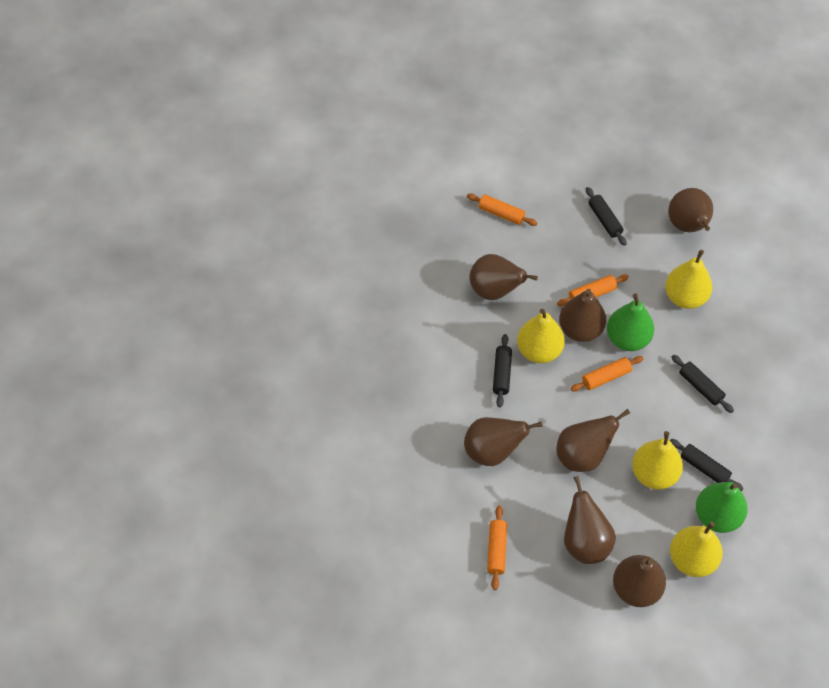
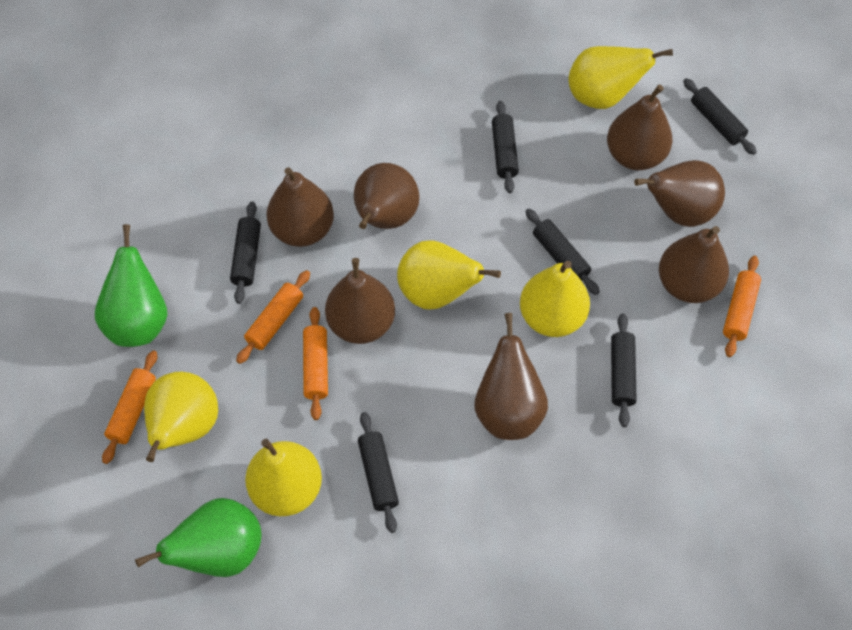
black rolling pin: [493,334,512,407] [586,187,627,246] [670,439,744,491] [672,355,734,413] = 4 -> [230,201,261,304] [358,412,399,533] [492,101,519,193] [525,209,600,295] [611,313,637,427] [683,78,757,155] = 6
yellow pear: [517,309,565,363] [632,431,683,490] [665,250,712,309] [670,522,723,577] = 4 -> [144,372,218,462] [245,439,322,516] [397,240,501,310] [520,261,590,337] [568,46,673,109] = 5

